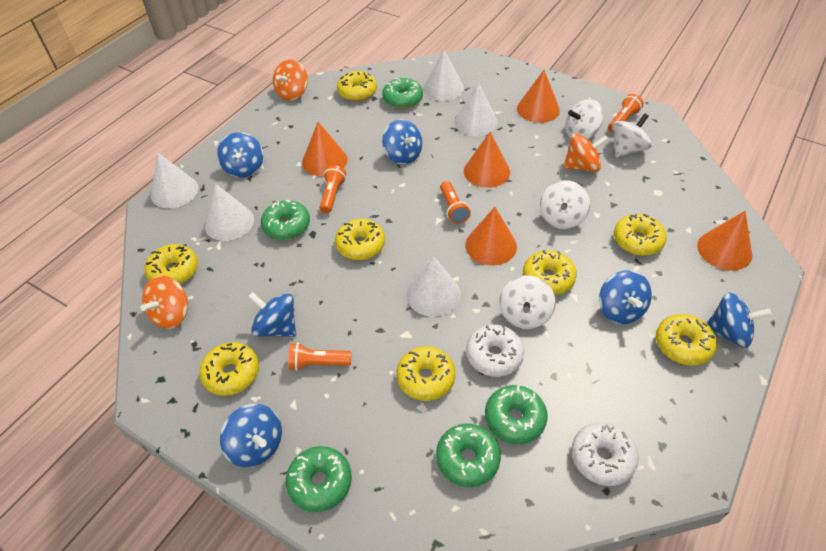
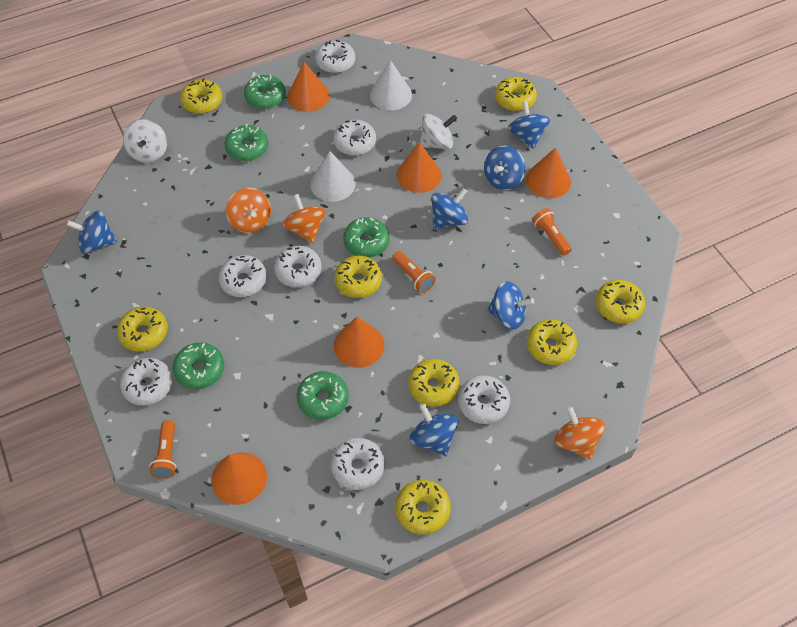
orange flashlight: [288,343,351,371] [320,165,346,213] [440,181,471,224] [608,94,643,132] = 4 -> [149,420,177,479] [392,251,436,293] [532,208,572,256] = 3
white cone: [151,153,198,208] [205,184,254,241] [406,256,461,317] [423,50,464,101] [454,82,498,136] = 5 -> [310,151,356,202] [370,60,412,110] = 2
white donut: [466,324,524,377] [571,422,639,486] = 2 -> [120,358,173,406] [219,255,267,297] [274,246,321,287] [315,40,355,73] [331,438,385,490] [333,120,376,156] [458,375,510,424] = 7
white spinning top: [499,275,556,329] [540,180,590,230] [565,99,604,139] [612,113,652,157] = 4 -> [123,119,167,163] [420,114,457,149] = 2

